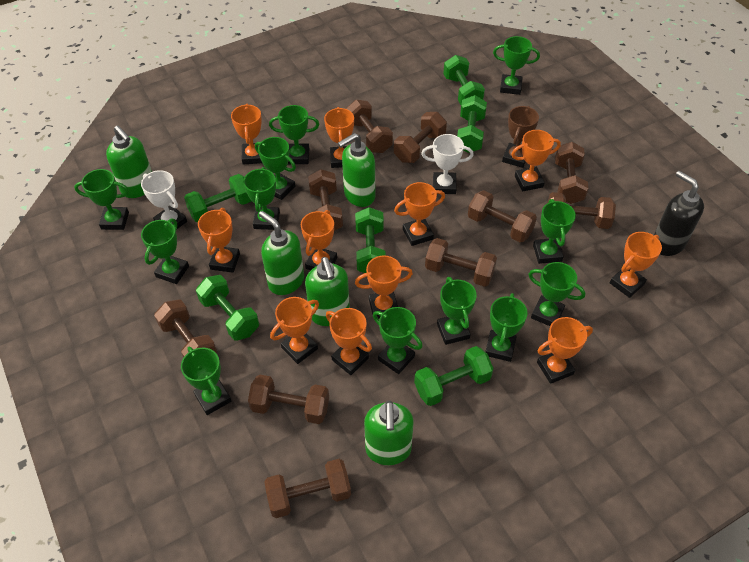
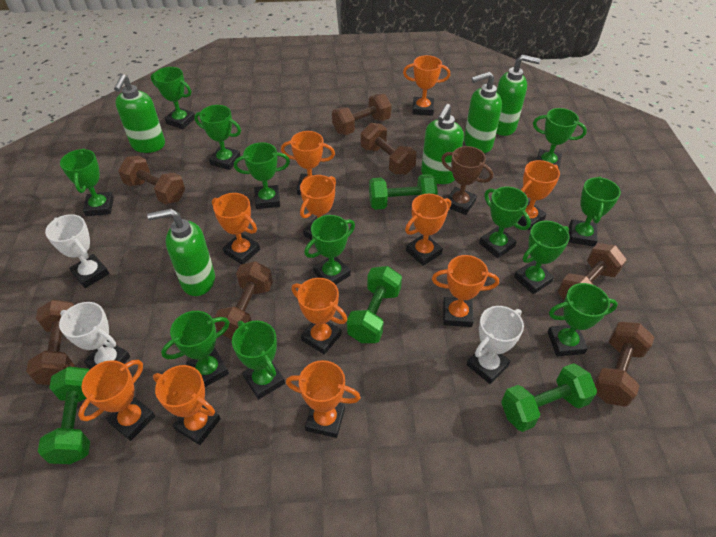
black soap dispenser: [654,171,704,256] = 1 -> none = 0
brown dumbbell: [154,300,217,358] [248,375,329,424] [264,459,351,518] [308,169,343,231] [346,100,393,153] [394,112,447,163] [425,238,497,287] [468,190,537,242] [547,192,616,229] [555,142,589,204] = 10 -> [26,300,75,385] [118,156,185,204] [214,261,273,340] [332,94,392,135] [361,123,417,175] [558,243,627,301] [594,322,654,407] = 7
green dumbbell: [184,174,252,222] [196,275,259,340] [355,207,386,273] [414,346,494,406] [443,55,485,105] [457,95,487,153] = 6 -> [38,366,90,464] [347,266,402,343] [369,174,438,210] [501,363,597,432] = 4
white trophy: [141,170,187,229] [421,134,474,194] = 2 -> [45,214,109,288] [59,302,130,369] [467,306,524,384] = 3

